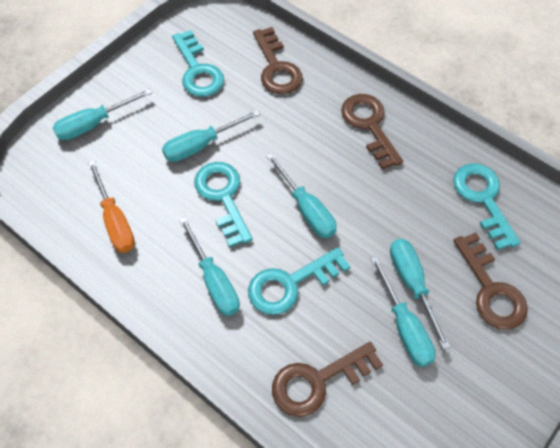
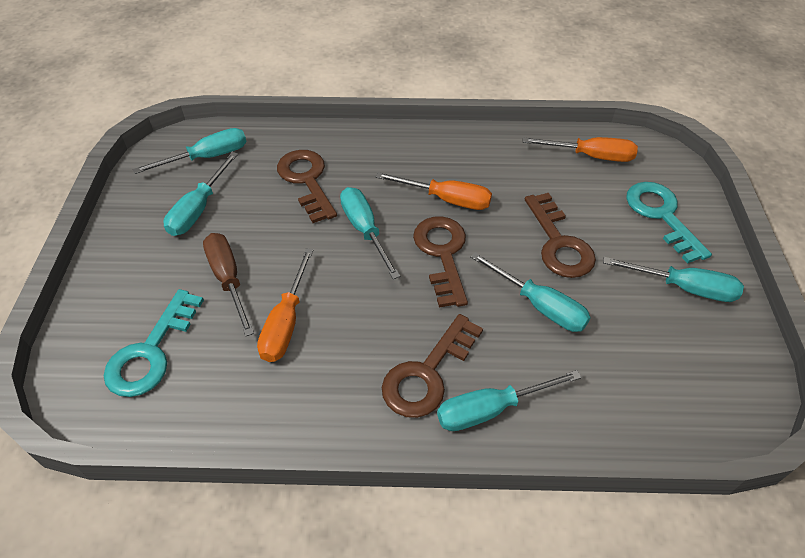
brown screwdriver: none = 0 -> [203,233,254,336] = 1
orange screwdriver: [88,161,135,253] = 1 -> [257,248,313,362] [376,172,492,210] [522,137,638,162] = 3
turquoise key: [172,30,224,97] [194,162,253,248] [248,247,350,315] [453,163,521,250] = 4 -> [104,289,204,397] [626,182,712,264] = 2

